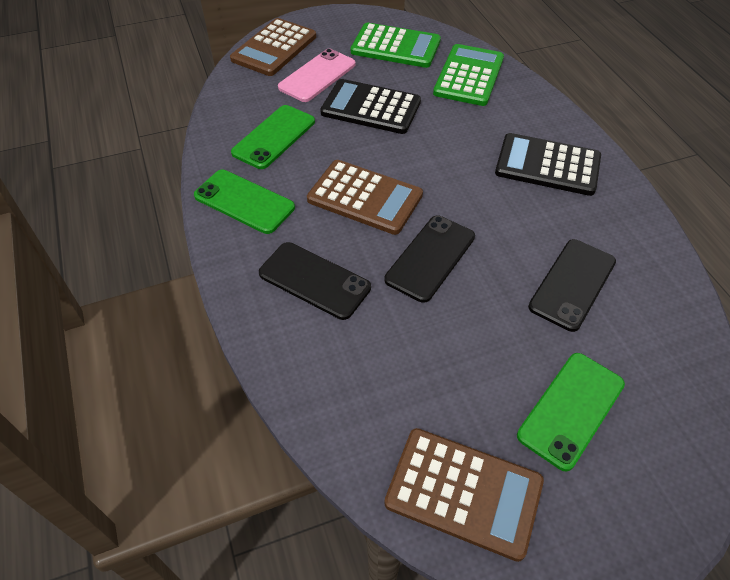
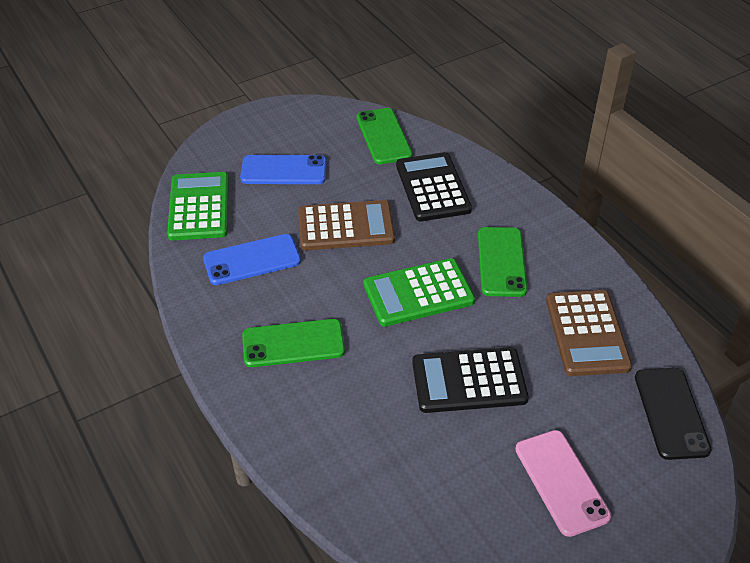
black phone: [259,242,371,320] [384,216,475,303] [528,239,616,332] = 3 -> [635,368,711,460] = 1
blue phone: none = 0 -> [203,234,301,285] [240,155,327,184] = 2
brown calculator: [230,18,316,76] [307,160,423,235] [384,428,544,562] = 3 -> [298,200,395,250] [546,290,632,376] = 2

